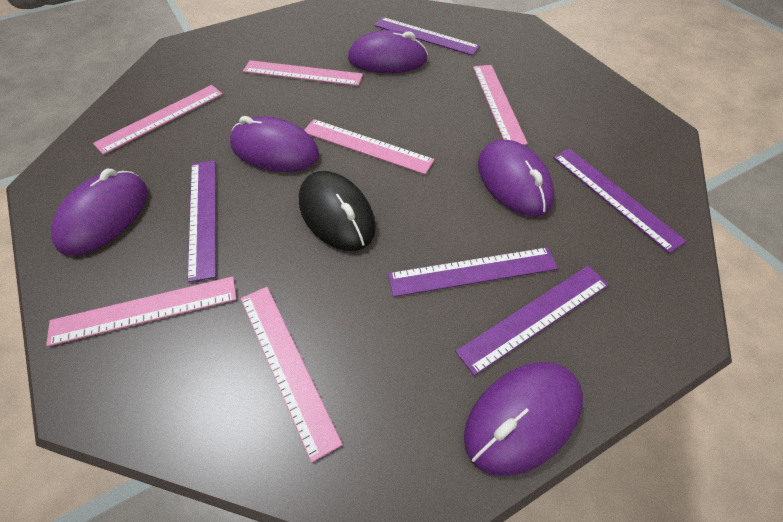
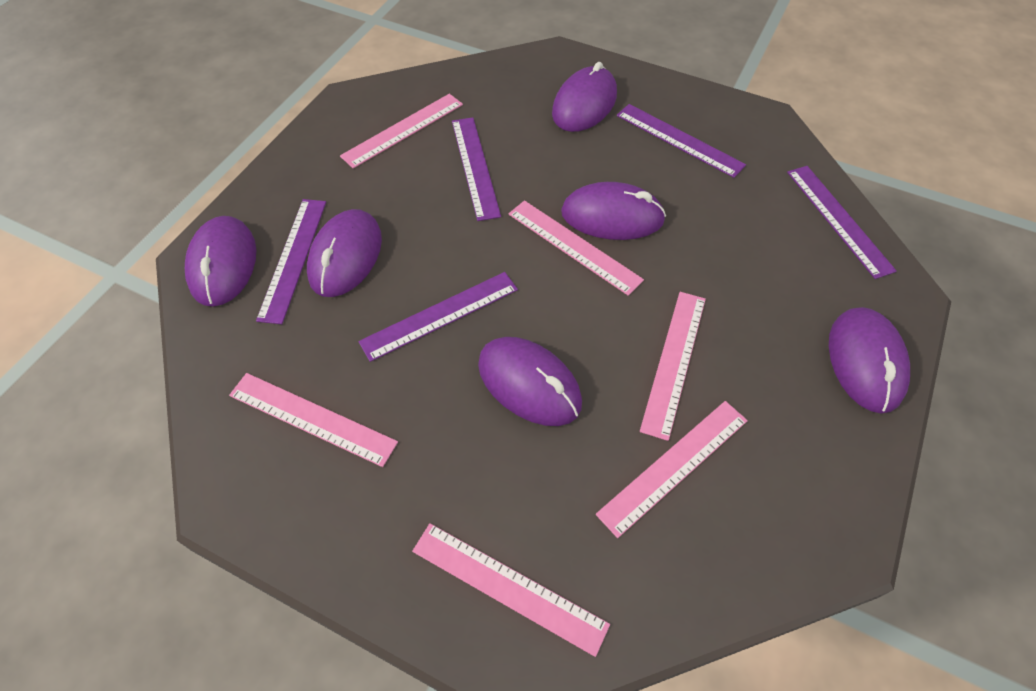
black mouse: [299,171,376,251] = 1 -> none = 0
purple mouse: [51,169,147,255] [230,116,319,172] [348,30,428,73] [464,362,583,476] [478,140,554,217] = 5 -> [185,216,256,307] [307,209,382,297] [478,337,582,426] [552,62,617,132] [561,182,666,240] [829,307,910,414] = 6

